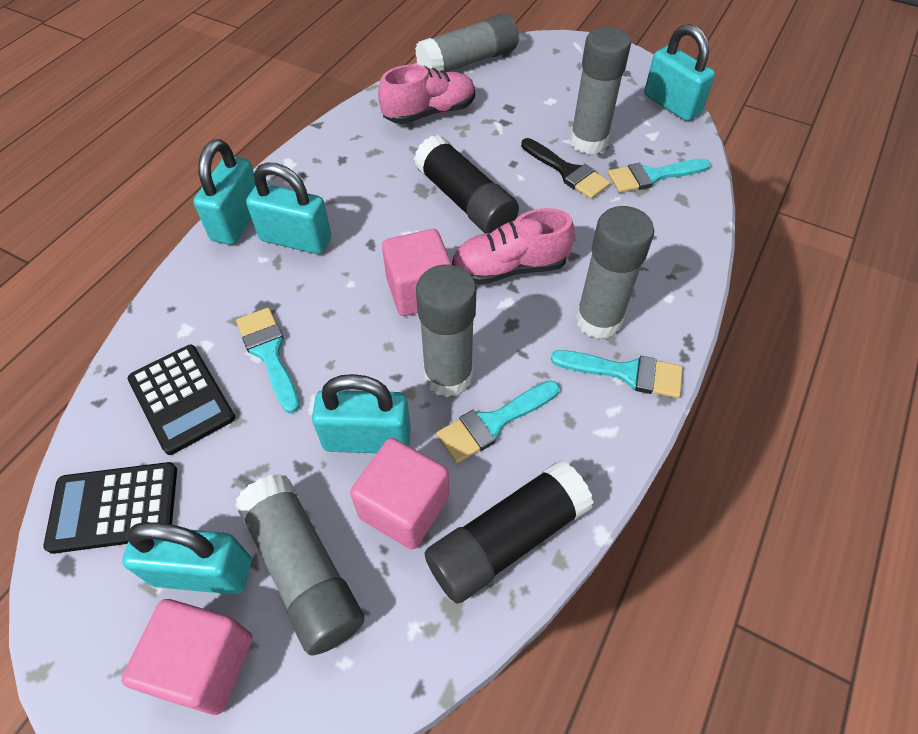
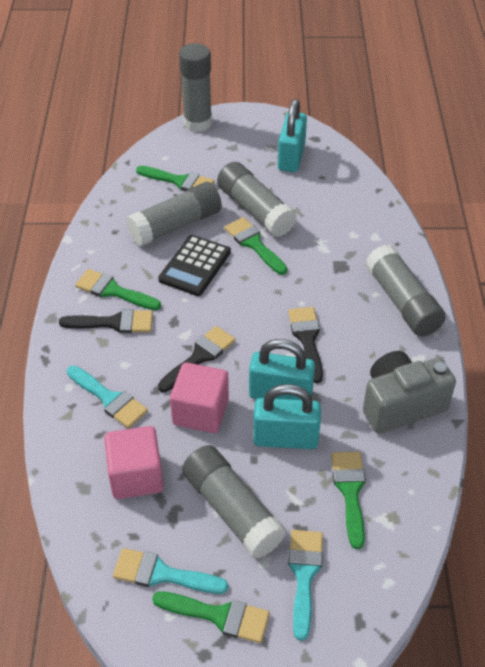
black brush: [521,138,611,199] = 1 -> [59,309,153,333] [158,326,235,392] [288,307,323,383] = 3
black calculator: [44,462,177,554] [127,345,235,455] = 2 -> [158,235,231,296] = 1
black glue stick: [414,135,519,234] [425,460,594,604] = 2 -> none = 0
green brush: none = 0 -> [75,269,161,310] [136,166,215,192] [152,591,270,643] [225,217,287,275] [331,452,366,549] = 5
grey camera: none = 0 -> [363,351,456,434] = 1
pink cube: [121,599,253,715] [350,438,449,550] [382,229,452,316] = 3 -> [104,426,164,499] [170,363,229,433] = 2
pink shoe: [378,64,475,124] [452,208,575,285] = 2 -> none = 0
turquoise brush: [236,308,300,413] [436,381,559,463] [551,350,683,398] [608,159,711,193] = 4 -> [67,366,148,428] [113,548,228,594] [288,530,323,641] = 3
turquoise padlock: [122,522,251,595] [193,139,256,245] [246,163,331,254] [312,374,411,453] [644,24,715,121] = 5 -> [249,339,315,400] [253,384,321,449] [278,99,307,172] = 3

